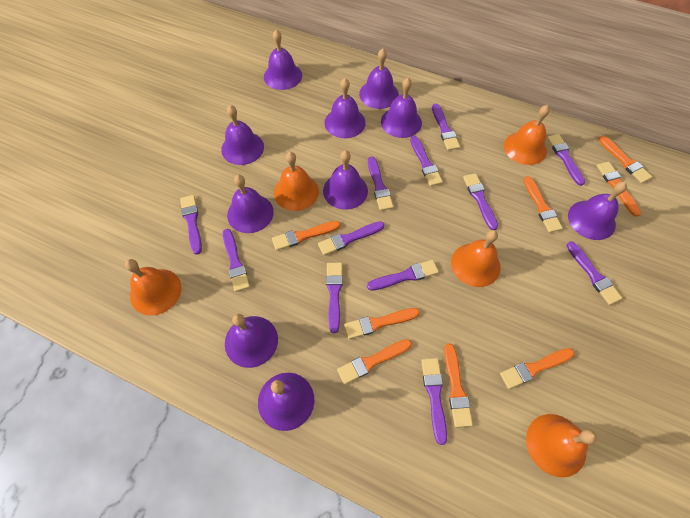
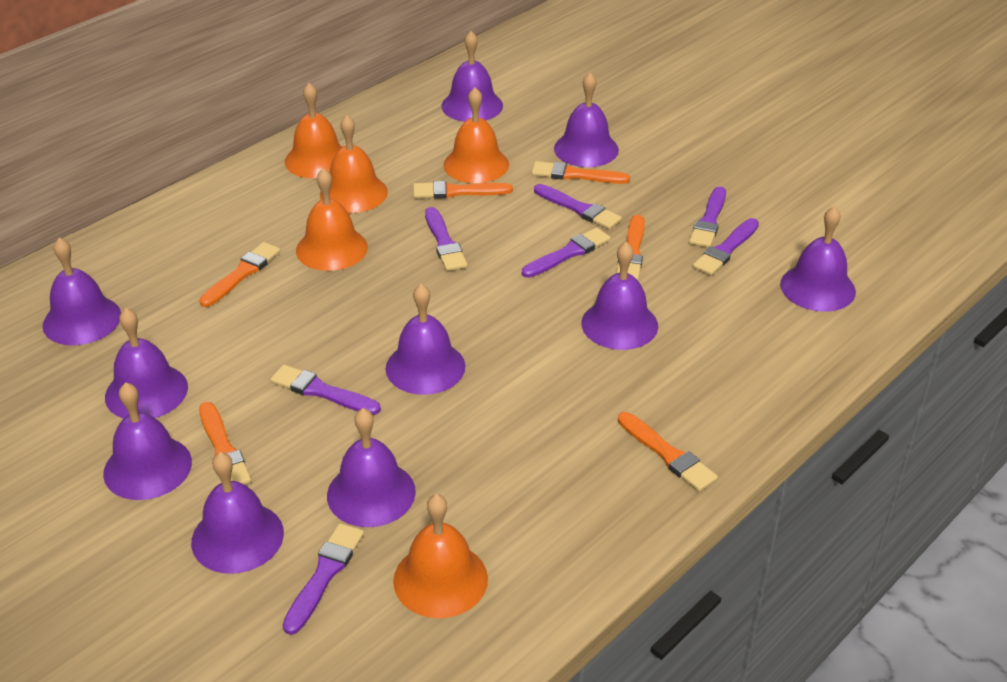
orange brush: [272,221,341,251] [337,339,412,384] [344,308,420,339] [444,343,473,428] [500,348,574,389] [523,176,563,233] [597,162,641,217] [599,136,652,183] = 8 -> [199,242,281,307] [199,402,251,485] [413,181,513,199] [531,161,630,184] [616,215,645,280] [618,412,718,491] = 6
purple brush: [180,195,202,255] [223,229,250,292] [318,221,384,255] [326,263,343,333] [367,260,439,291] [368,157,393,211] [410,136,443,186] [421,358,447,445] [432,104,460,151] [463,173,498,230] [547,134,585,186] [567,241,622,305] = 12 -> [270,365,381,415] [283,523,364,635] [425,207,467,271] [522,227,611,278] [534,184,622,229] [689,187,726,248] [693,218,759,275] = 7

